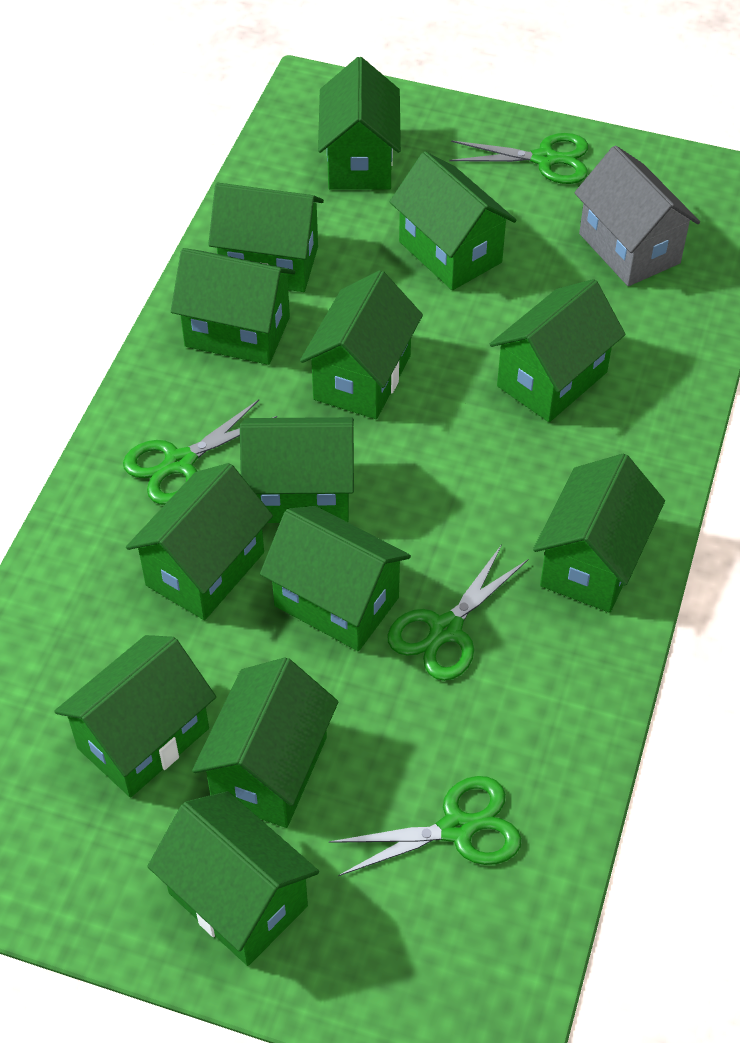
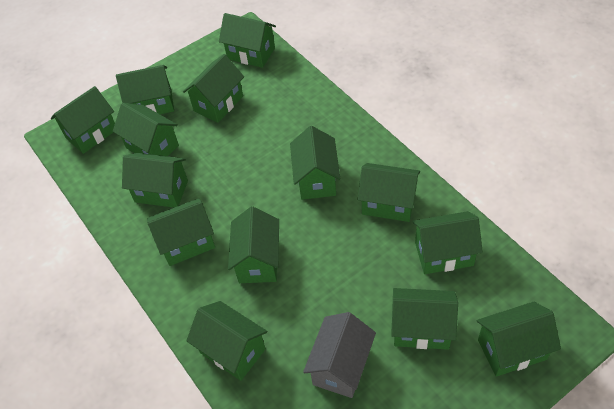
green house: [54,635,216,797] [126,463,273,620] [147,791,319,966] [171,248,295,365] [192,657,338,828] [208,182,324,292] [240,417,354,523] [260,506,411,651] [300,270,423,419] [318,57,401,189] [389,151,516,290] [490,279,626,422] [533,453,665,613] = 13 -> [51,86,115,154] [113,103,179,156] [116,65,174,114] [122,153,188,208] [147,198,215,266] [183,54,244,123] [186,301,267,381] [219,13,276,68] [228,207,279,283] [290,126,340,200] [358,163,420,222] [391,288,458,350] [412,211,483,274] [477,302,561,377] = 14
green scissors: [123,399,277,505] [329,776,522,876] [387,544,528,681] [449,133,588,184] = 4 -> none = 0

